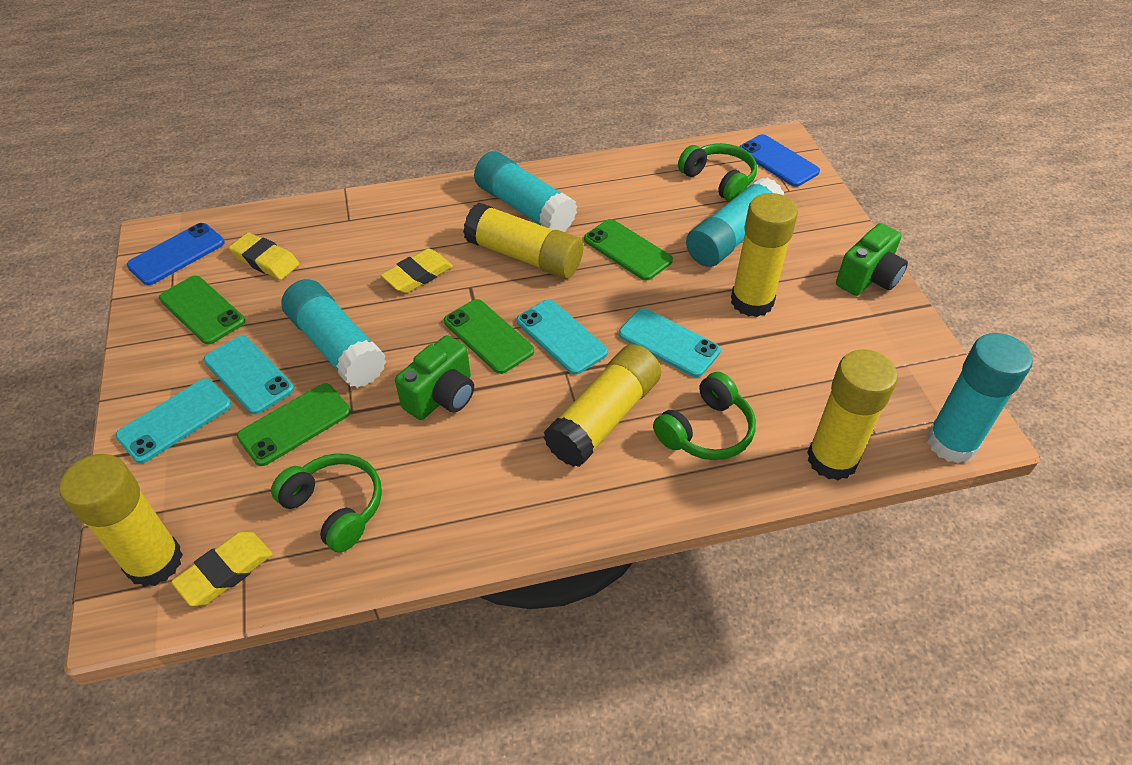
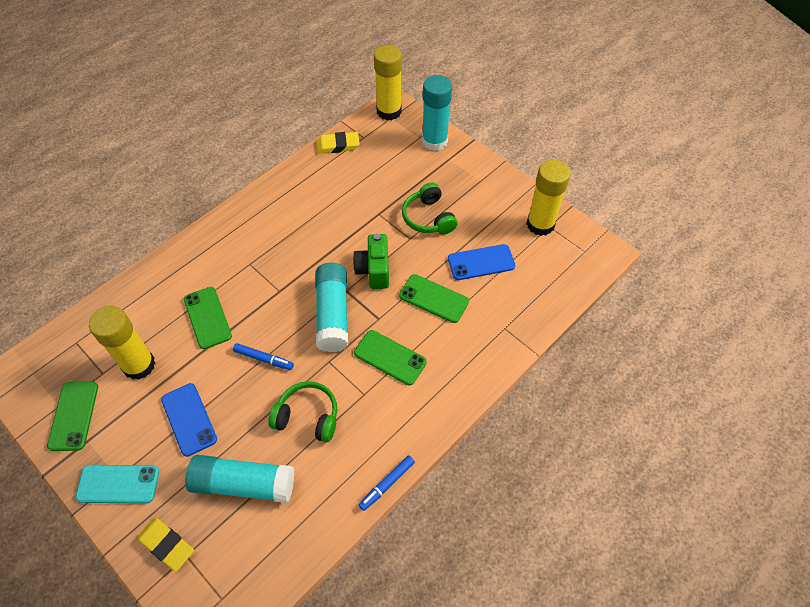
blue marker: none = 0 -> [233,343,294,370] [359,455,415,511] = 2
green camera: [395,335,474,420] [836,223,908,296] = 2 -> [353,234,389,289] = 1
green headphones: [271,453,382,553] [653,372,756,460] [678,143,757,202] = 3 -> [269,381,337,442] [402,183,458,234] = 2
turquoise glue stick: [281,279,386,388] [474,151,577,232] [686,177,784,267] [927,333,1033,463] = 4 -> [185,455,294,503] [315,263,348,353] [422,75,452,151] = 3
turquoise phone: [115,378,231,464] [204,336,294,414] [516,300,608,375] [619,308,721,377] = 4 -> [75,465,159,504] = 1
yellow eraser: [171,532,273,606] [229,232,299,280] [381,248,453,293] = 3 -> [137,517,194,572] [316,132,360,154] = 2
yellow glue stick: [60,454,183,587] [463,202,583,279] [544,344,661,467] [731,193,798,317] [807,349,898,481] = 5 -> [89,306,155,380] [374,45,402,120] [526,160,571,236] = 3

